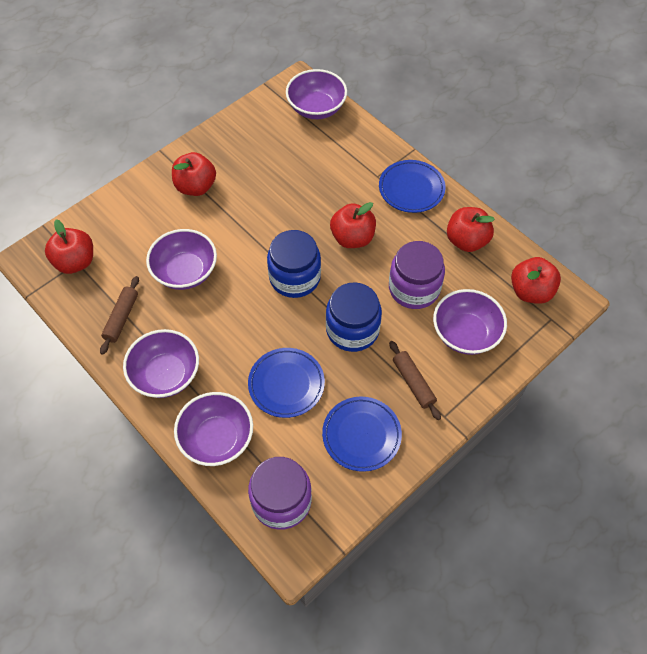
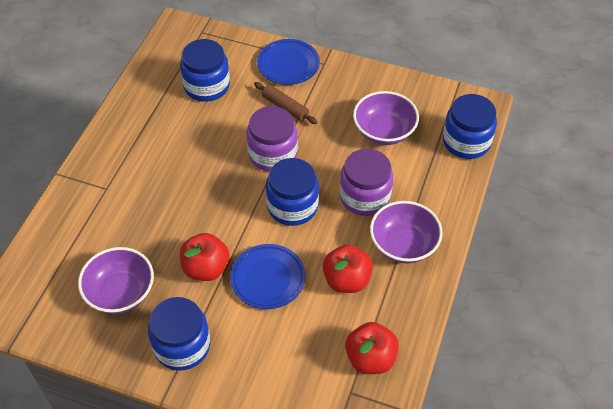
blue jar: [267,230,321,298] [326,282,382,352] = 2 -> [148,297,210,371] [180,39,230,102] [266,158,319,226] [443,94,497,159] = 4
blue plate: [248,348,325,418] [322,397,402,472] [379,160,446,213] = 3 -> [230,244,305,309] [257,39,320,85] = 2
brown rolling pin: [100,276,139,355] [389,341,441,420] = 2 -> [254,82,317,124] = 1
purple bowl: [123,329,199,398] [146,229,217,290] [174,392,253,466] [286,69,347,119] [433,289,507,355] = 5 -> [78,247,154,314] [353,91,419,145] [370,201,443,264] = 3
red apple: [45,219,93,274] [172,152,216,196] [330,202,376,248] [447,207,495,252] [511,257,561,304] = 5 -> [180,233,229,281] [323,244,373,293] [345,322,399,374] = 3

